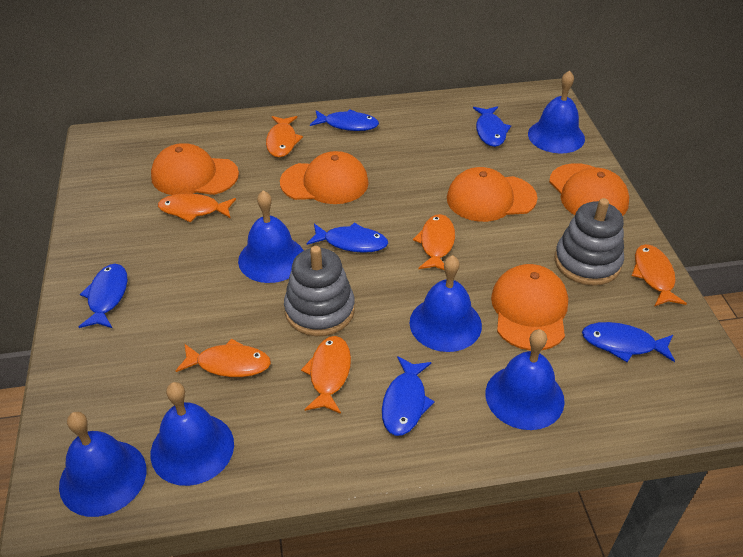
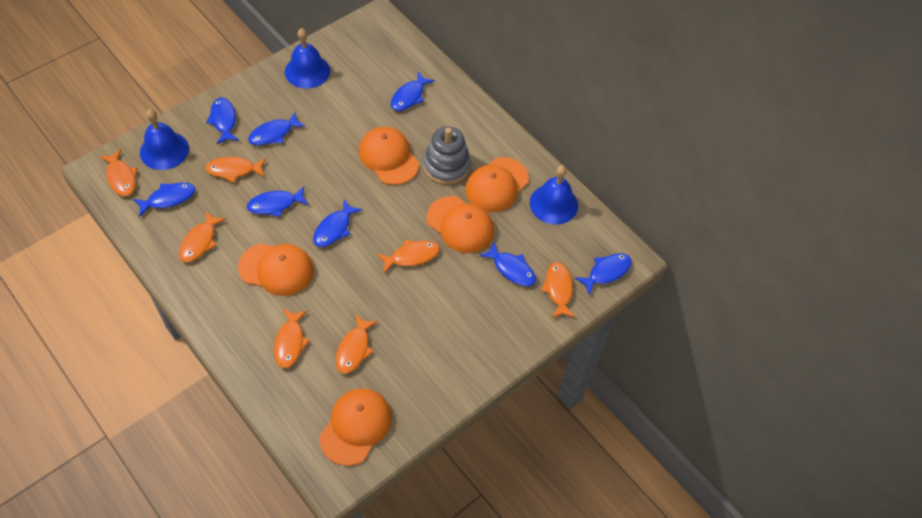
blue bell: [59,412,147,517] [150,382,234,486] [238,191,304,283] [409,255,482,352] [486,329,565,430] [528,70,585,153] = 6 -> [140,109,189,170] [285,28,330,89] [530,165,578,225] = 3
blue fish: [79,264,128,328] [307,223,388,253] [310,109,379,131] [382,356,435,436] [473,106,511,147] [582,322,675,362] = 6 -> [133,182,195,217] [206,98,239,144] [247,187,309,217] [248,112,306,145] [313,200,362,247] [391,72,435,111] [479,242,536,286] [575,253,632,295] = 8
grey stacking toy: [284,246,355,336] [555,198,624,286] = 2 -> [423,126,471,185] = 1
orange fish: [158,194,236,222] [176,338,271,377] [266,116,303,157] [301,336,351,414] [413,214,455,270] [632,244,687,307] = 6 -> [99,149,137,196] [179,211,226,262] [205,157,266,183] [274,309,310,368] [336,315,378,374] [377,240,440,273] [541,262,576,318] = 7

